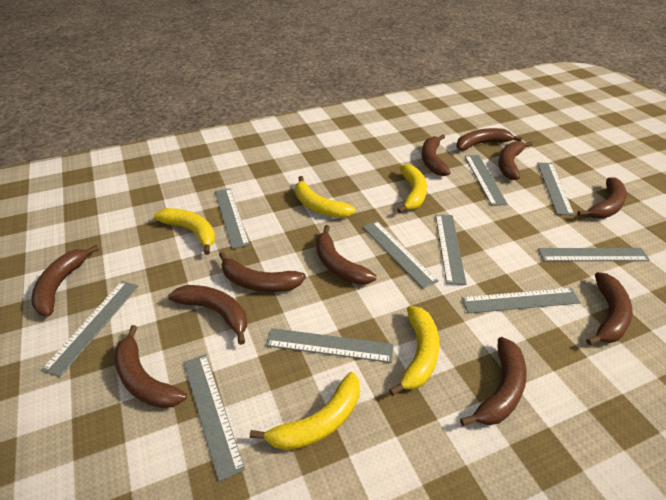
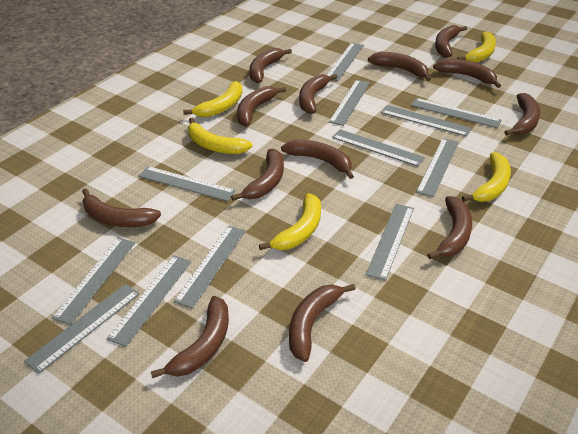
brown banana: [31,245,99,316] [114,325,187,408] [168,285,247,345] [219,252,306,292] [316,225,377,285] [421,135,451,176] [456,128,522,150] [460,337,527,426] [498,141,533,180] [577,177,627,219] [586,272,633,345] = 11 -> [82,189,161,227] [151,296,229,378] [231,149,284,201] [237,86,286,126] [250,48,292,83] [281,139,354,179] [289,284,355,362] [299,74,338,114] [368,52,431,81] [427,196,472,259] [433,58,501,88] [435,25,467,57] [504,93,540,136] = 13
grey ruler: [41,281,139,377] [183,354,245,481] [215,188,250,249] [266,328,394,363] [362,221,439,289] [435,215,467,285] [462,288,581,313] [465,155,508,206] [537,162,574,216] [538,248,650,261] = 10 -> [24,284,140,374] [52,237,135,325] [107,255,191,347] [139,166,236,202] [173,225,246,308] [327,43,364,81] [329,80,370,126] [332,129,425,167] [366,204,414,281] [381,105,472,137] [411,98,501,128] [416,138,459,197] = 12

